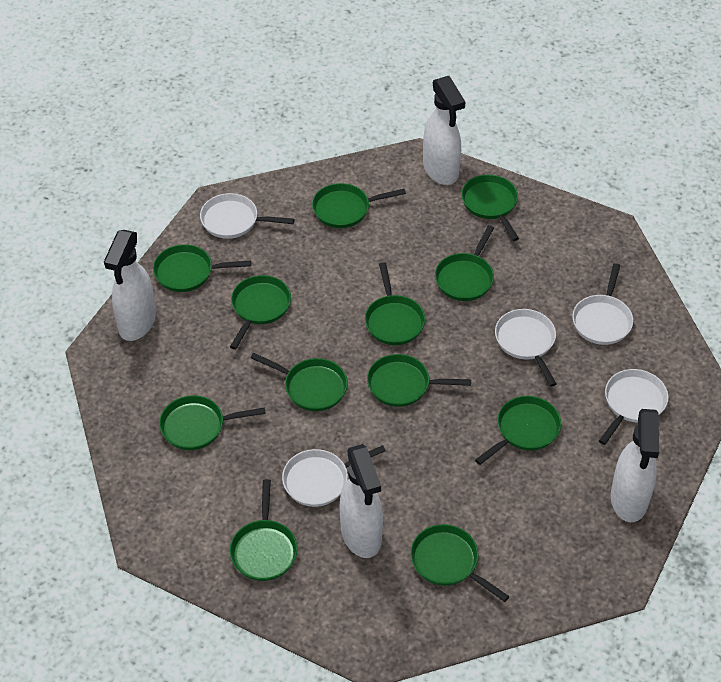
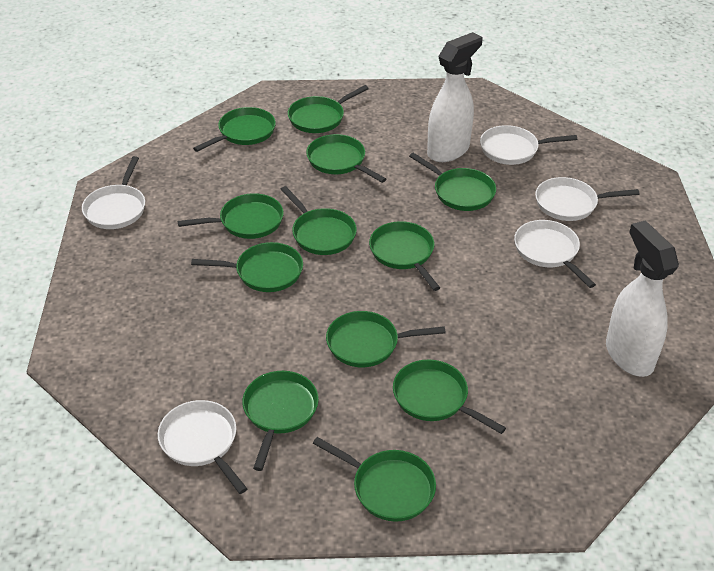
white spray bottle: [104,230,156,341] [339,444,383,558] [423,76,465,185] [611,409,659,522] = 4 -> [427,32,482,162] [606,221,679,377] = 2

